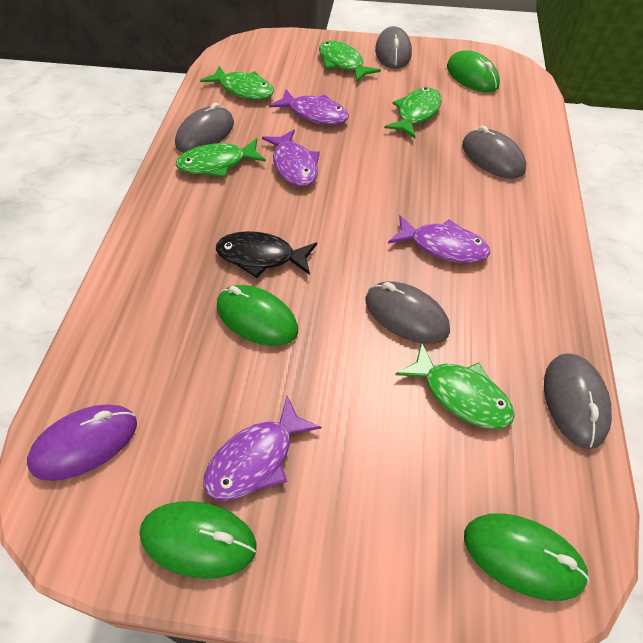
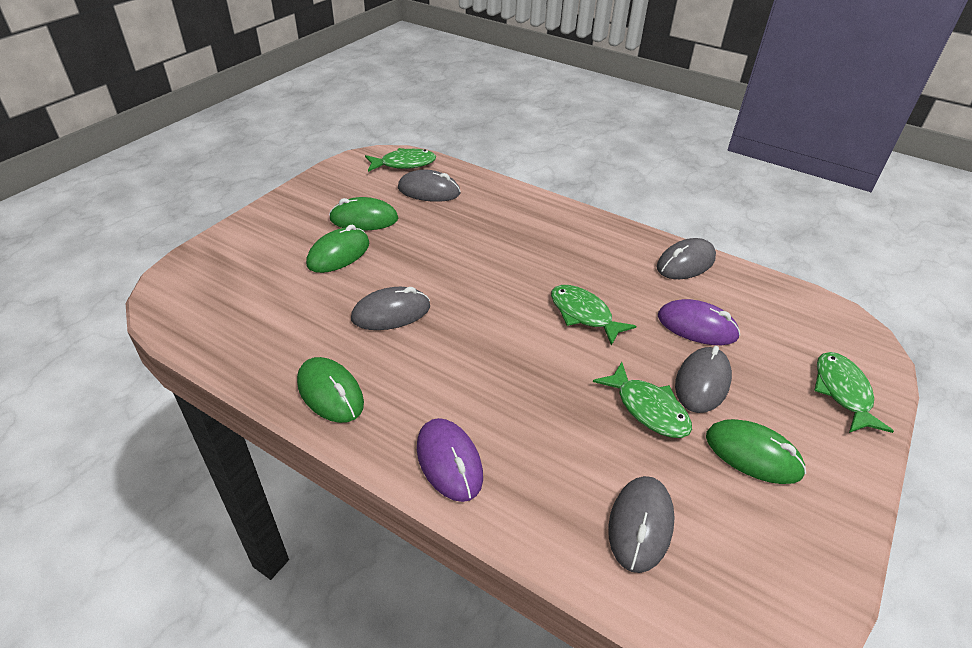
black fish: [216,231,317,278] = 1 -> none = 0
green fish: [176,138,266,177] [200,66,274,100] [319,41,381,82] [384,87,442,138] [395,343,515,429] = 5 -> [365,148,436,172] [551,285,636,346] [593,362,692,438] [814,352,894,433] = 4
purple fish: [203,396,322,501] [262,130,320,187] [269,89,349,125] [388,215,490,263] = 4 -> none = 0
purple mouse: [27,405,137,481] = 1 -> [417,418,483,502] [658,299,740,345] = 2

